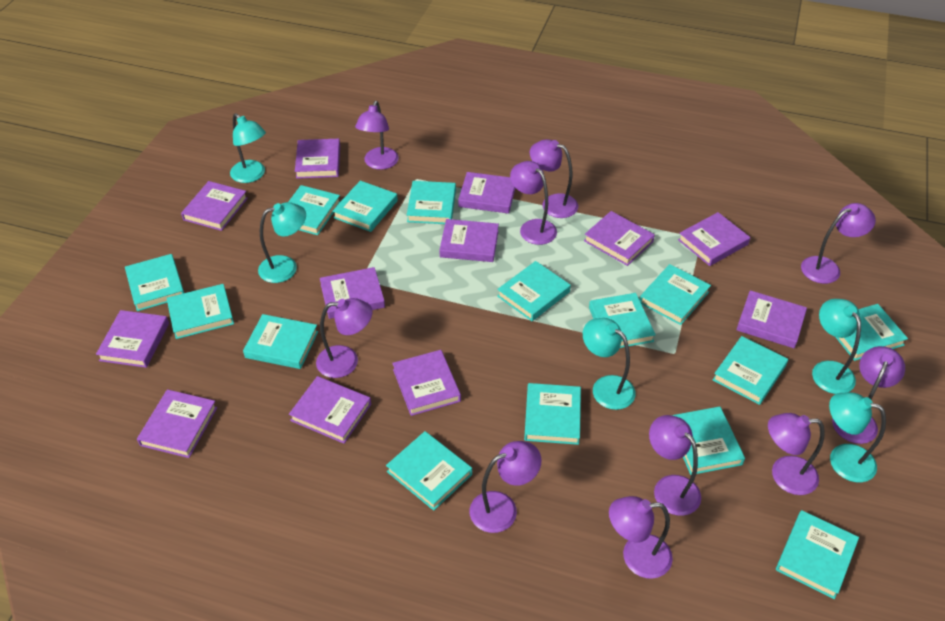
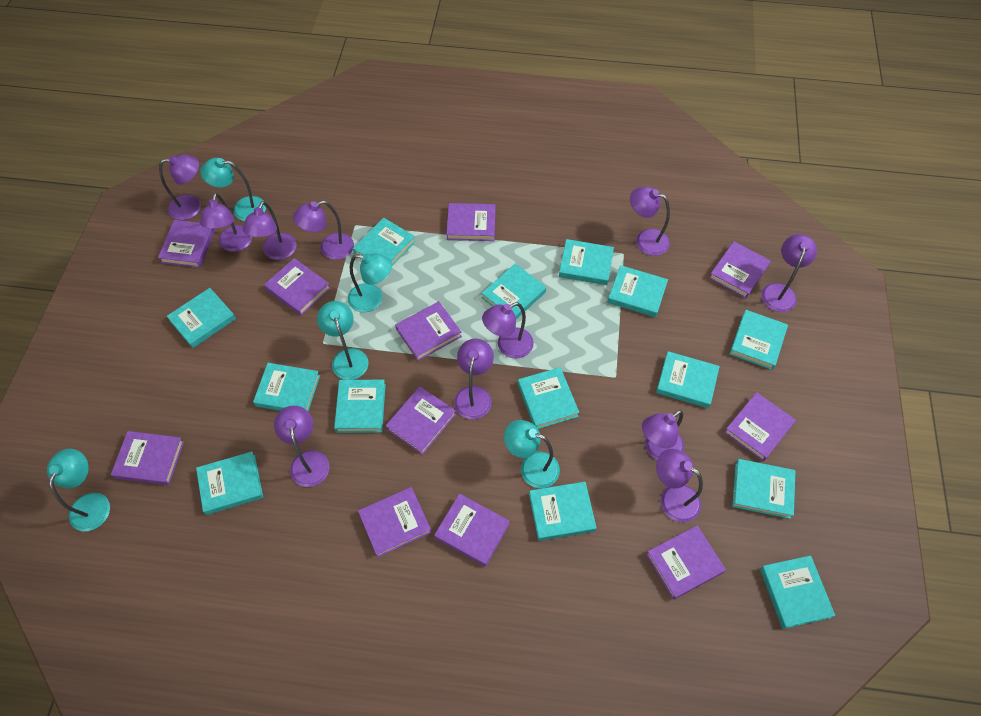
purple book: [96,310,169,368] [137,389,217,458] [181,181,248,231] [289,376,371,444] [295,139,340,179] [320,267,385,319] [392,350,461,416] [439,219,499,262] [458,172,515,214] [584,211,655,266] [678,212,750,266] [736,290,807,348] = 12 -> [111,431,184,485] [158,220,215,268] [264,258,331,316] [358,487,432,558] [386,387,456,455] [395,301,462,361] [434,494,510,567] [446,203,496,241] [646,525,726,600] [709,242,771,299] [724,392,796,461] = 11
purple lamp: [316,298,373,378] [355,101,399,170] [470,441,541,533] [510,161,557,245] [530,139,578,218] [609,496,673,579] [649,415,701,516] [768,413,825,495] [801,203,876,284] [832,346,905,444] = 10 -> [159,155,201,220] [200,193,252,252] [242,201,297,260] [274,406,329,487] [293,201,354,260] [454,339,494,419] [482,302,534,359] [630,186,670,256] [642,410,684,460] [656,449,703,522] [761,234,817,312] = 11
turquoise book: [125,254,184,311] [167,284,234,339] [243,314,318,369] [288,185,340,235] [333,181,398,232] [386,431,472,511] [407,181,456,224] [497,261,571,321] [524,383,581,445] [589,293,656,348] [640,264,711,325] [672,407,745,475] [713,336,788,405] [776,510,859,599] [836,304,908,361] = 15 -> [167,288,236,348] [196,452,263,515] [253,363,320,411] [334,380,386,433] [353,218,416,266] [482,263,546,319] [518,367,579,429] [529,482,597,541] [559,239,614,285] [608,265,668,317] [656,351,720,408] [730,310,788,370] [732,459,796,519] [760,555,835,629] = 14

